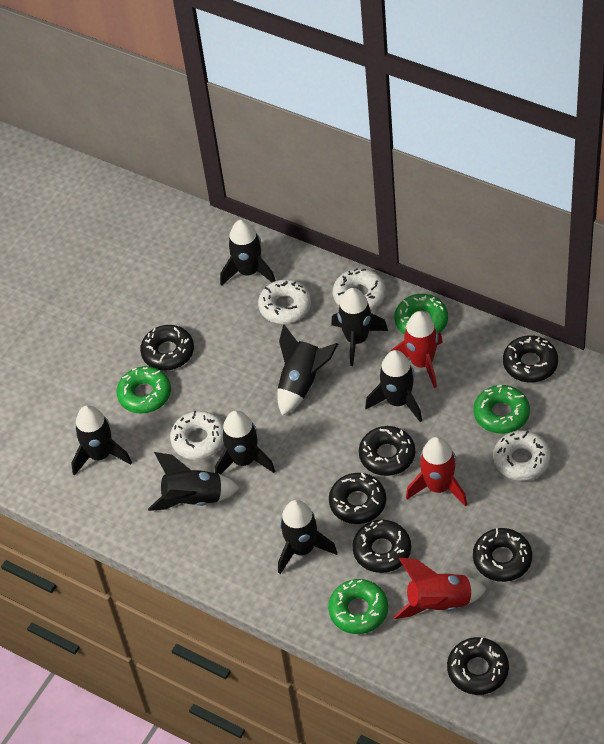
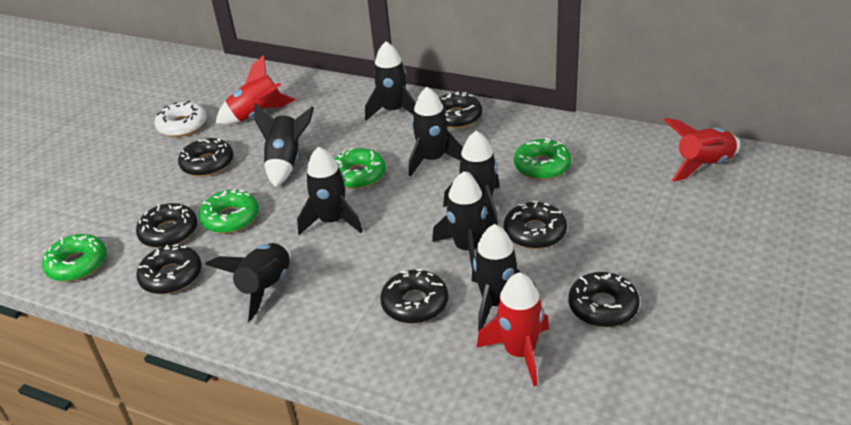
white donut: [170,411,224,460] [258,279,311,324] [333,268,386,310] [493,430,551,481] = 4 -> [155,101,207,137] = 1

